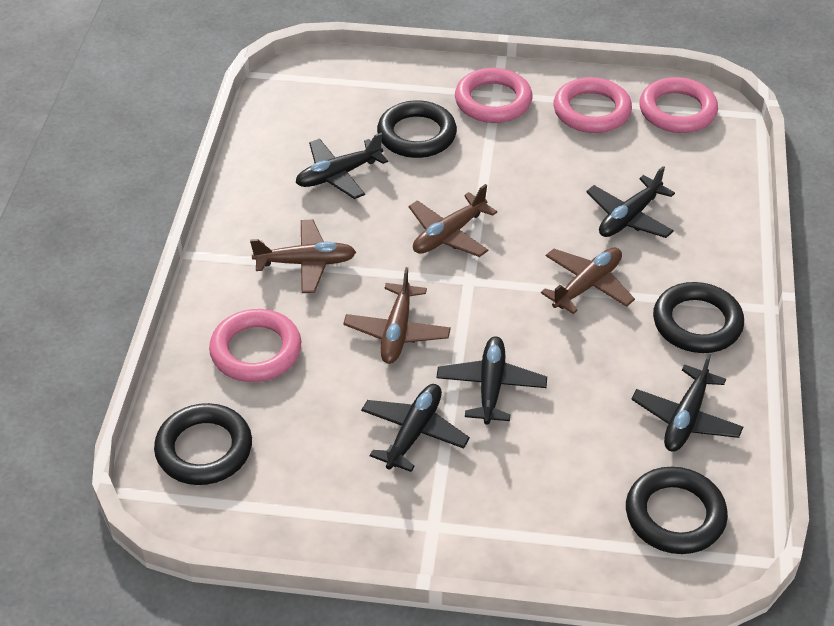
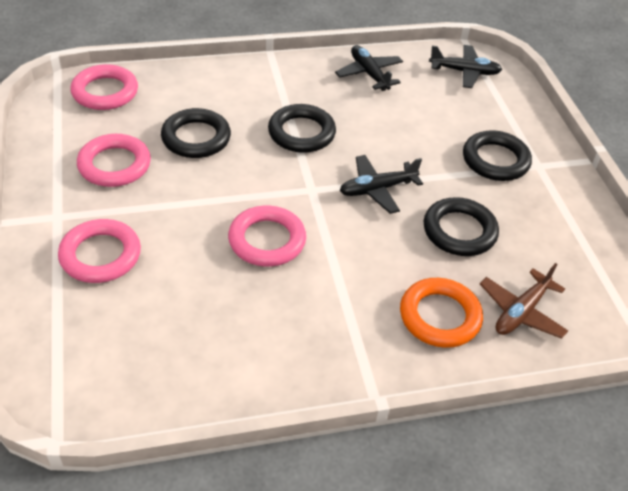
black plane: [296,133,388,199] [361,384,470,472] [436,336,547,425] [586,166,675,238] [631,354,743,452] = 5 -> [335,45,403,91] [340,155,423,214] [429,45,502,88] = 3
brown plane: [250,219,356,293] [343,267,451,364] [409,184,497,257] [541,248,635,314] = 4 -> [480,263,568,339] = 1
orange ring: none = 0 -> [400,278,483,348] = 1

